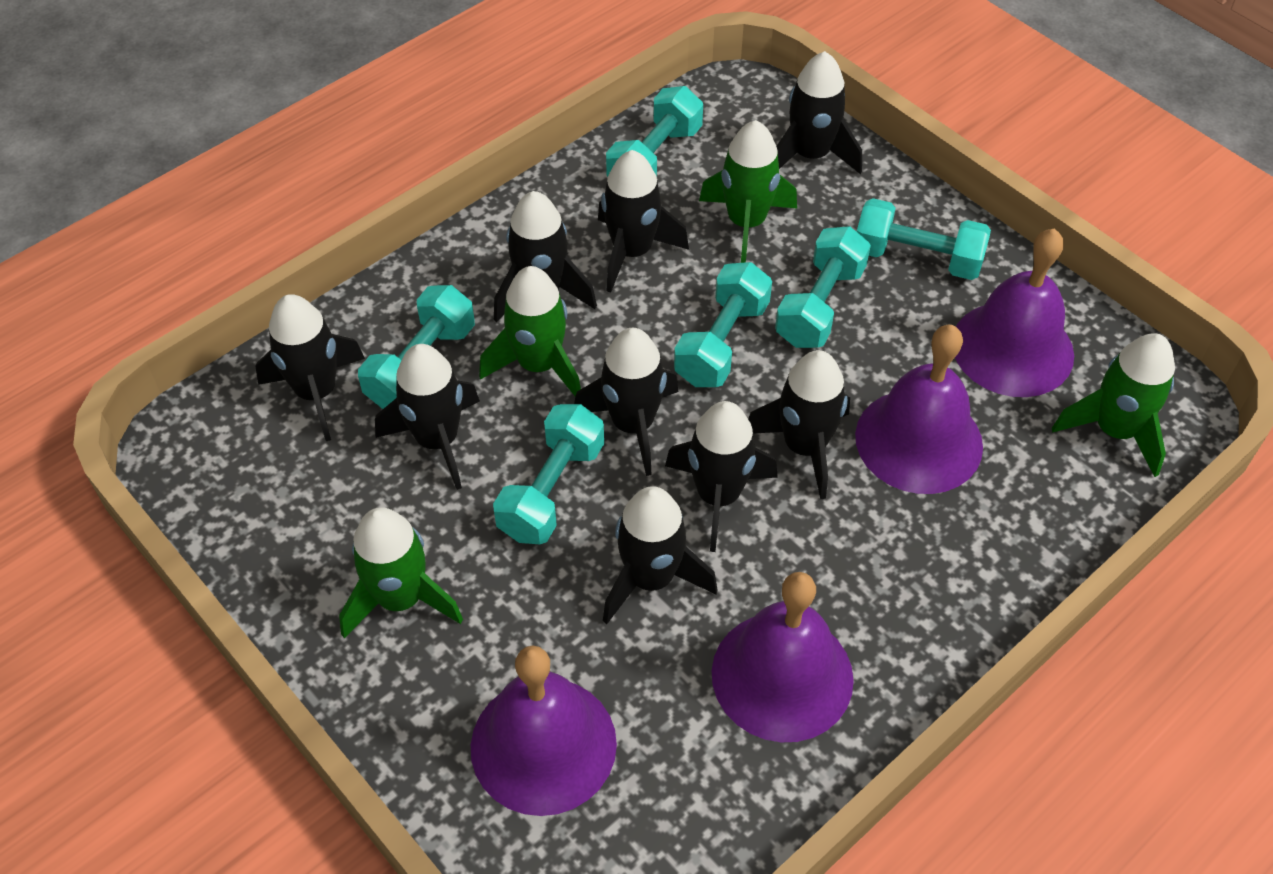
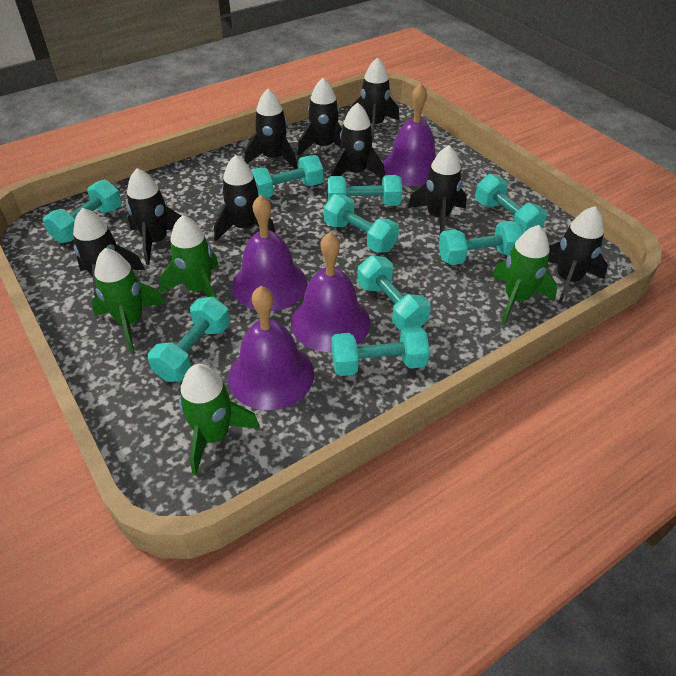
turquoise dumbbell: [358,285,475,409] [493,404,604,544] [606,86,703,177] [674,262,772,387] [775,226,871,348] [857,198,991,280] = 6 -> [43,180,122,243] [148,297,230,382] [251,155,323,198] [324,194,399,253] [328,175,402,206] [331,326,430,376] [357,255,431,330] [439,221,524,265] [475,174,547,232] = 9

